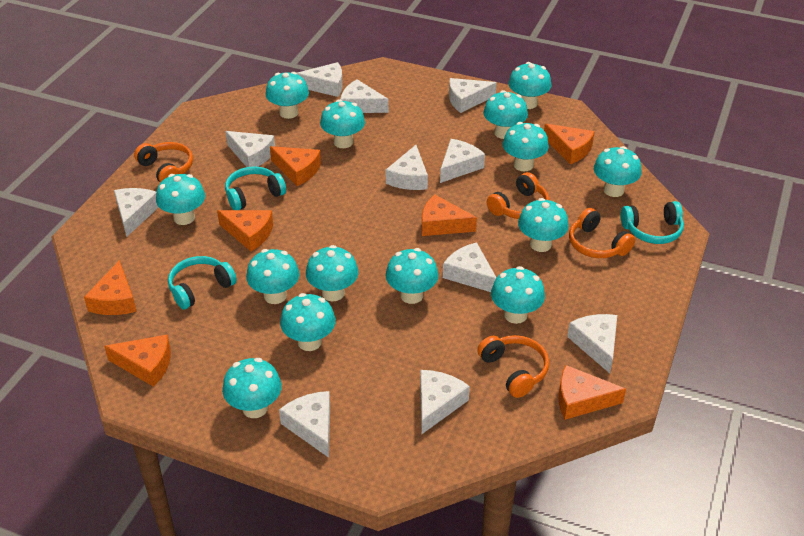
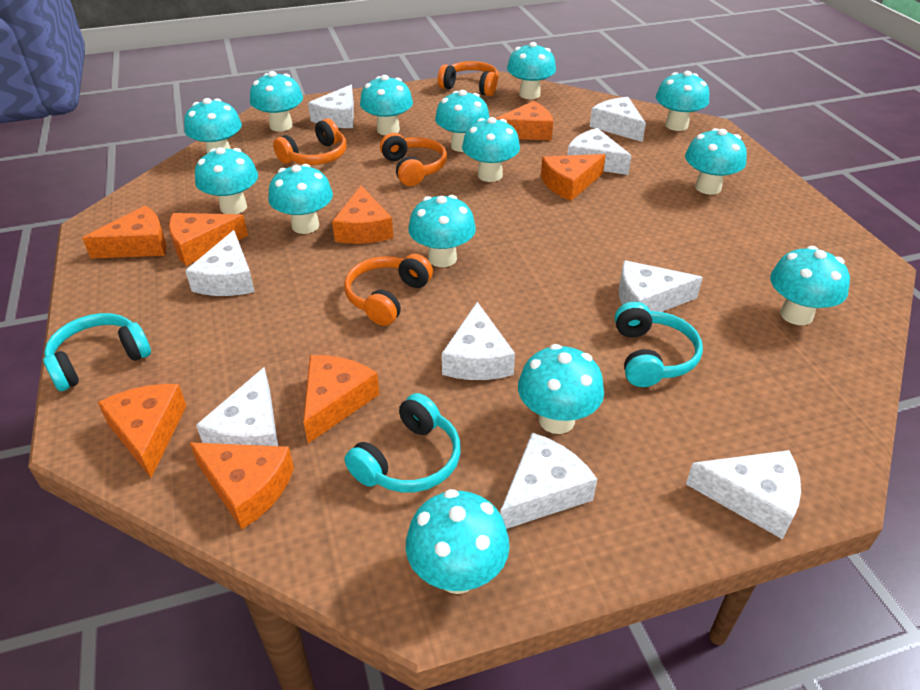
orange cheese: [84,260,137,315] [104,335,171,387] [217,210,273,252] [270,146,321,186] [422,194,477,236] [544,124,595,164] [559,365,626,420] = 7 -> [82,206,166,258] [98,384,187,478] [169,213,248,266] [190,442,294,529] [303,355,379,444] [332,186,393,244] [495,101,553,141] [541,154,606,201] = 8
white cheese: [114,188,159,237] [225,131,275,167] [279,391,330,458] [297,62,343,97] [340,79,389,113] [386,145,428,190] [420,370,470,434] [440,139,485,183] [443,242,497,292] [449,78,497,113] [567,314,617,373] = 11 -> [185,230,255,296] [196,367,278,446] [308,85,354,128] [442,302,515,380] [500,432,597,529] [567,128,632,175] [590,97,646,142] [619,260,703,312] [686,450,801,539] = 9

